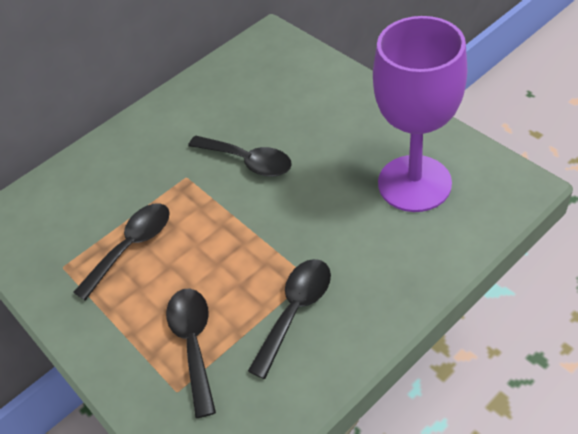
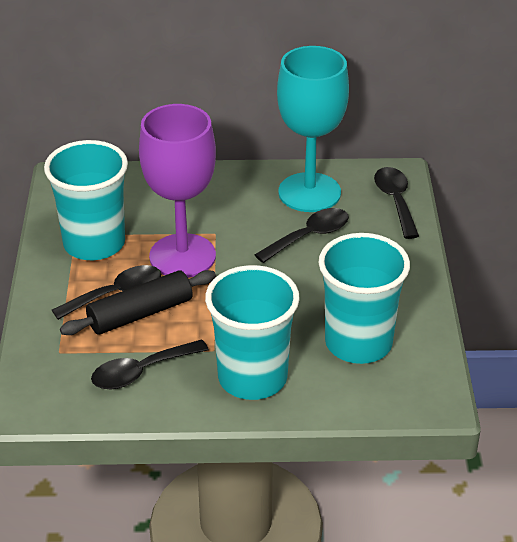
black rolling pin: none = 0 -> [60,270,216,335] = 1
turquoise cup: none = 0 -> [44,140,128,260] [205,265,300,400] [319,233,410,364] = 3
turquoise goblet: none = 0 -> [277,46,349,212] = 1

